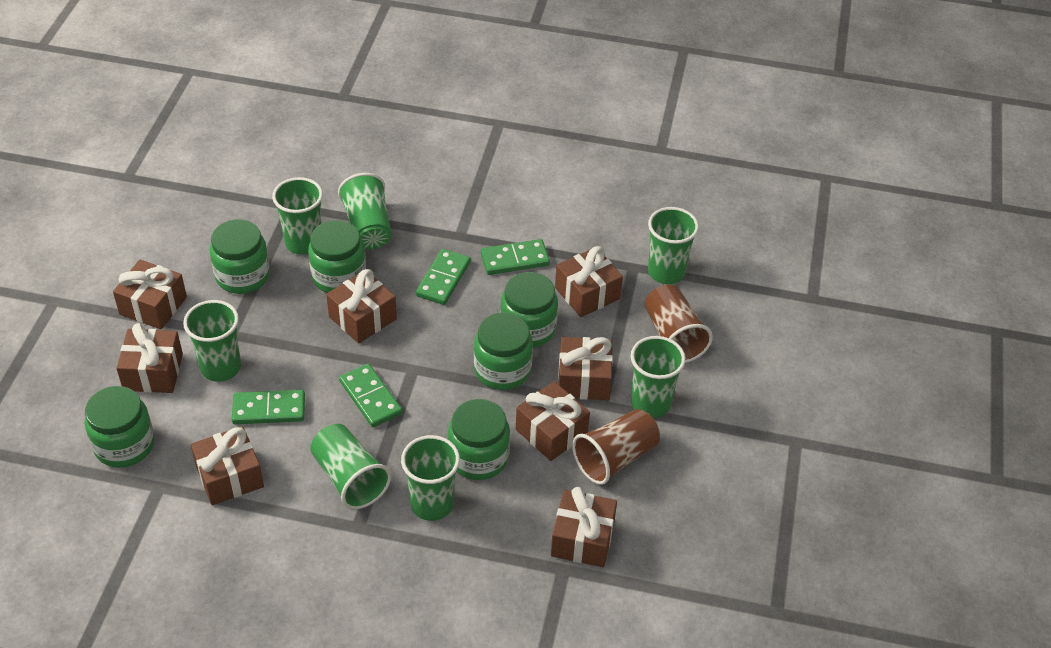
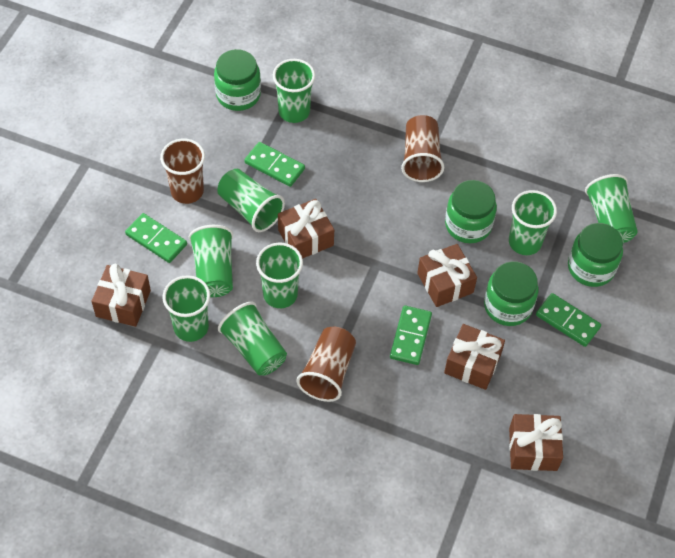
brown cup: [572,409,660,485] [645,284,713,363] = 2 -> [160,139,205,204] [296,327,356,402] [401,115,444,182] = 3
brown gift: [113,260,187,329] [116,323,183,393] [191,426,264,505] [326,269,397,344] [516,381,590,461] [551,487,617,567] [555,246,623,317] [558,337,613,400] = 8 -> [91,264,151,327] [278,199,334,259] [417,244,477,307] [444,324,505,390] [509,414,563,471] = 5
green cup: [183,300,241,382] [272,177,323,255] [310,424,391,509] [338,173,392,249] [401,435,460,521] [631,336,686,418] [648,207,699,284] = 7 -> [162,275,210,342] [189,225,233,297] [217,169,285,232] [218,302,287,376] [256,243,303,308] [273,59,315,123] [509,190,557,255] [585,174,638,243] = 8
green jar: [85,386,155,468] [210,219,270,294] [308,220,366,293] [448,399,510,480] [474,312,533,390] [500,272,558,348] = 6 -> [214,49,261,111] [445,180,497,243] [484,261,539,326] [568,223,623,287] = 4

